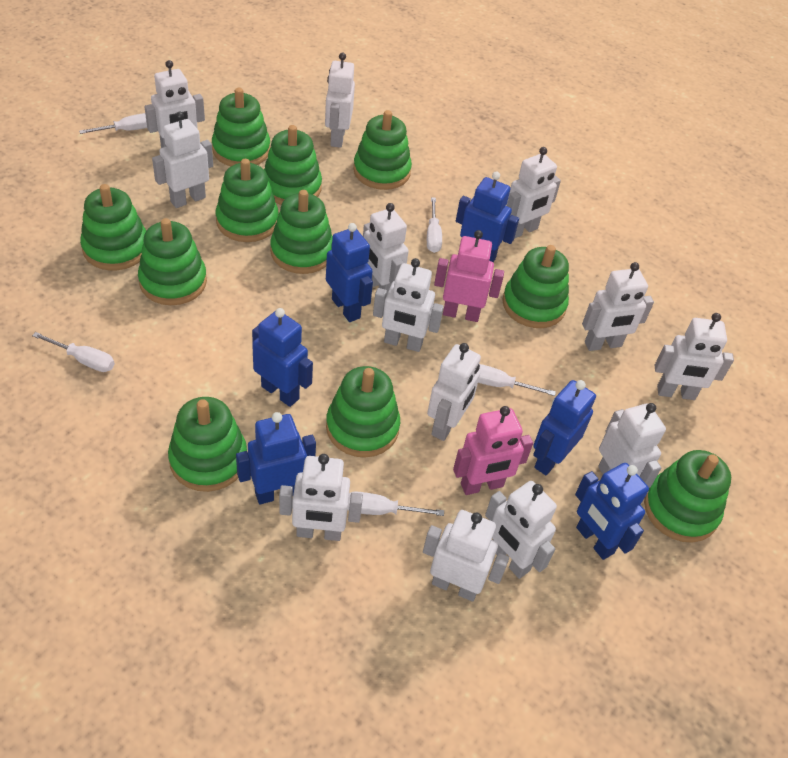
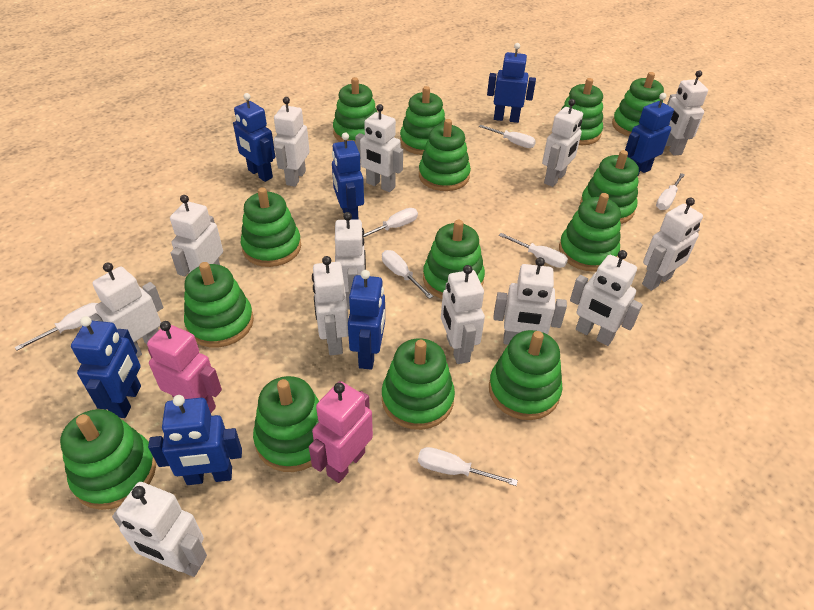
blue robot: [236,412,316,505] [252,308,313,407] [326,223,373,322] [456,171,519,262] [533,380,596,475] [575,463,649,560] = 6 -> [71,316,141,418] [148,395,242,485] [233,93,275,182] [332,132,364,220] [348,270,385,370] [487,43,536,123] [625,93,674,175] = 7
green stacking toy: [80,184,146,270] [138,218,207,305] [168,397,247,492] [212,88,270,166] [216,159,279,242] [264,125,322,205] [270,190,333,274] [326,366,400,458] [353,110,412,190] [502,245,569,328] [644,450,731,543] = 11 -> [60,409,156,510] [184,262,254,348] [241,187,301,267] [253,376,319,472] [333,77,377,144] [382,338,455,430] [400,86,445,155] [419,119,471,191] [423,220,485,299] [489,330,563,420] [559,193,621,272] [560,78,603,145] [580,150,639,224] [612,72,664,136] = 14
white screwdriver: [32,332,115,372] [79,113,147,134] [347,491,444,516] [427,197,442,253] [478,364,556,396] = 5 -> [15,303,98,350] [363,208,418,237] [382,250,433,299] [418,447,518,486] [479,125,536,148] [499,233,568,268] [656,173,685,210] = 7

